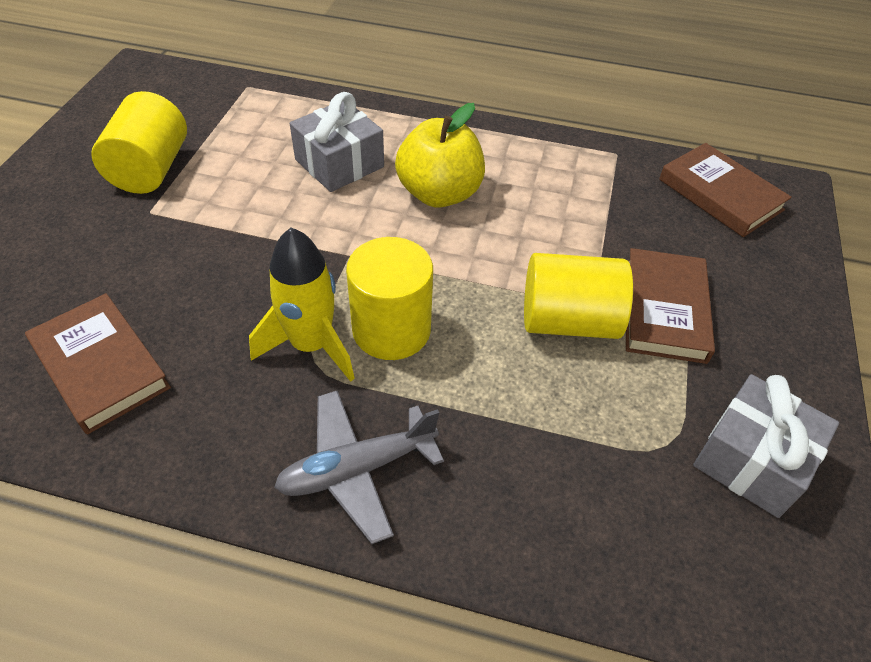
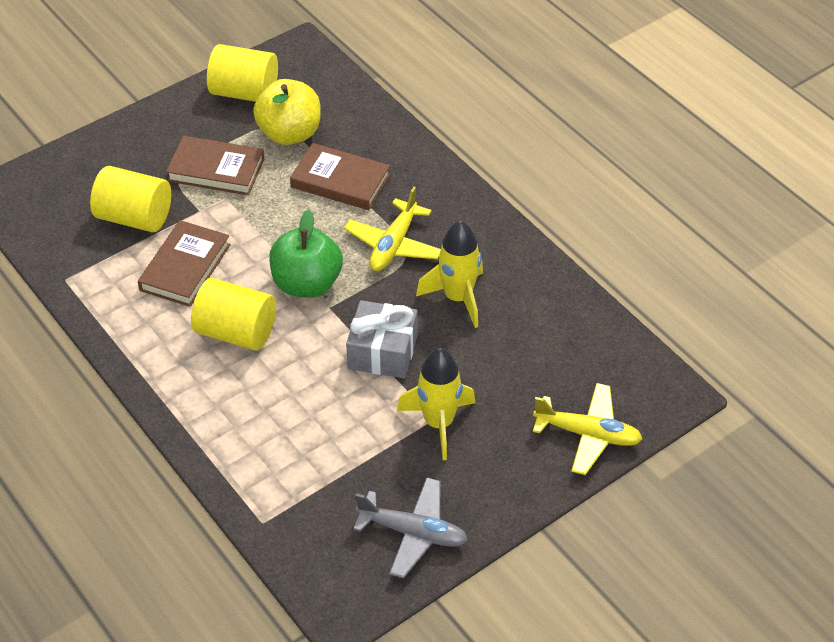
green apple: none = 0 -> [269,209,343,298] = 1
grey gift: [290,92,384,192] [693,374,839,518] = 2 -> [346,300,418,379] = 1
yellow plane: none = 0 -> [344,187,441,271] [533,383,642,475] = 2
yellow rocket: [249,228,355,382] = 1 -> [397,348,476,460] [416,221,483,328] = 2

